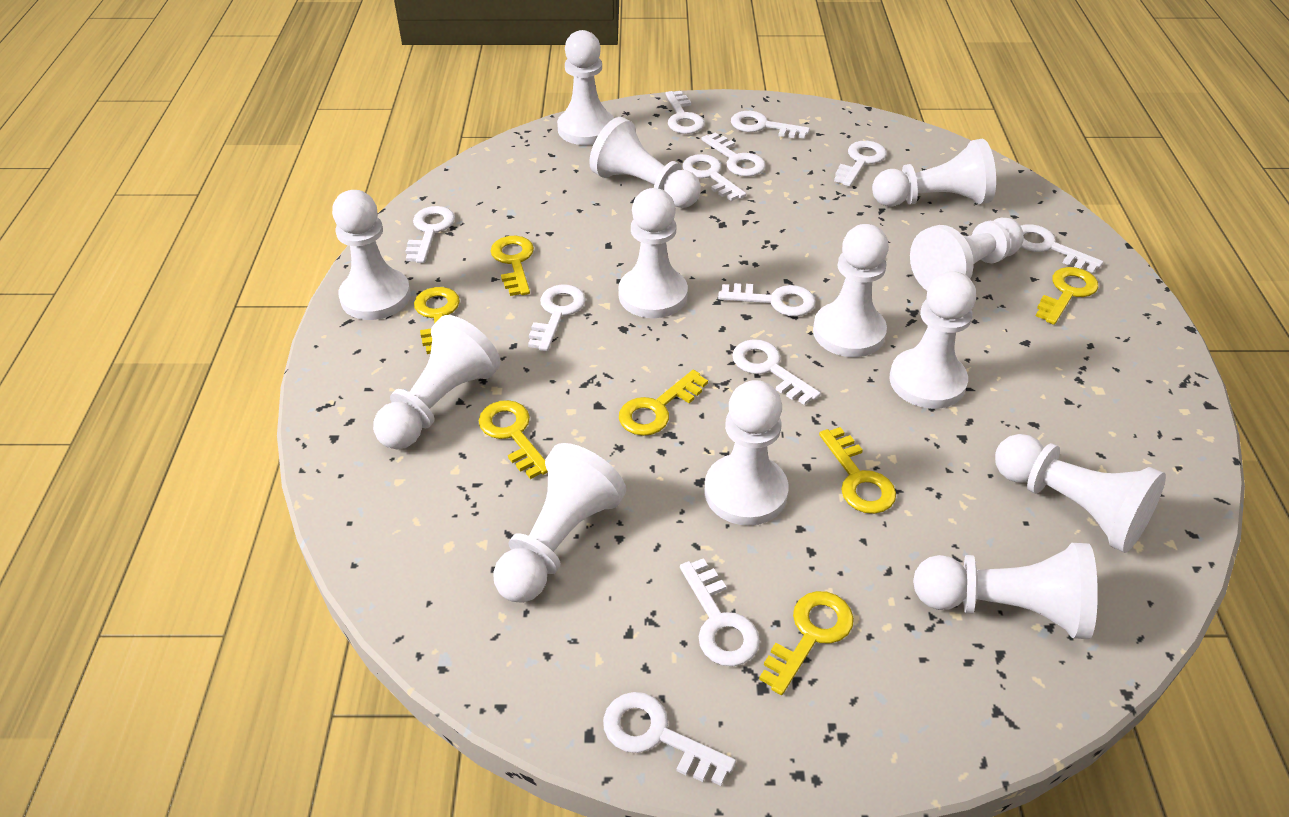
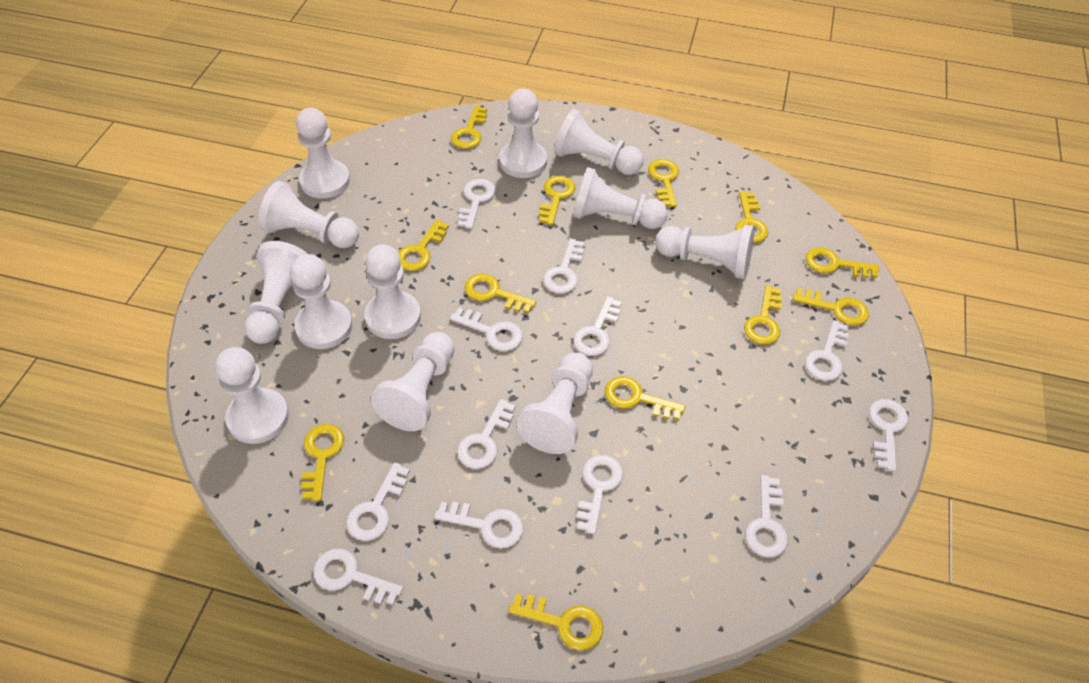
white pawn: [332,190,411,320] [373,315,501,449] [493,443,626,603] [557,30,614,145] [589,117,701,208] [618,188,688,318] [704,380,788,526] [813,224,889,357] [872,138,996,207] [889,271,976,409] [910,218,1024,290] [913,543,1098,639] [995,434,1166,553] = 13 -> [215,347,289,444] [245,241,308,344] [258,181,359,248] [290,254,352,349] [296,108,350,199] [364,244,421,339] [371,332,455,431] [499,89,547,178] [516,353,593,454] [554,109,644,175] [573,167,668,229] [655,225,755,279] = 12
yellow key: [414,287,460,354] [479,400,548,479] [491,236,534,296] [619,370,708,436] [759,591,854,695] [819,427,896,514] [1036,267,1098,325] = 7 -> [301,424,344,501] [398,220,449,271] [451,105,487,149] [464,273,536,313] [508,594,603,650] [539,176,576,225] [605,376,685,420] [648,159,679,207] [735,192,768,243] [744,285,782,345] [793,288,869,326] [805,247,879,278] = 12

